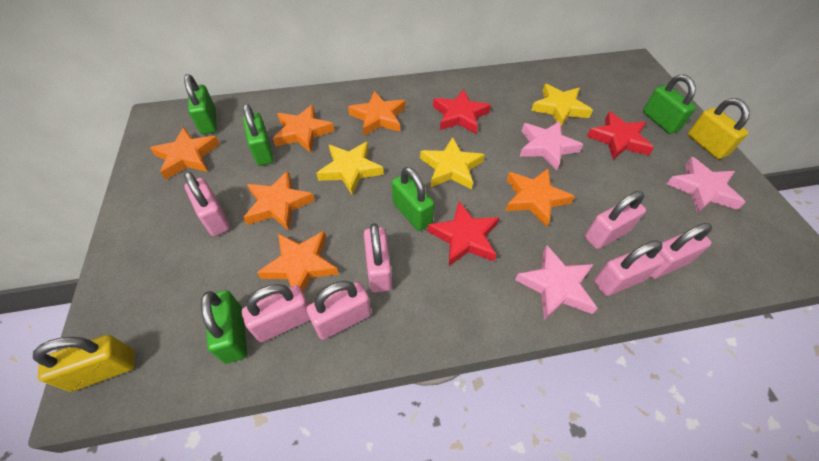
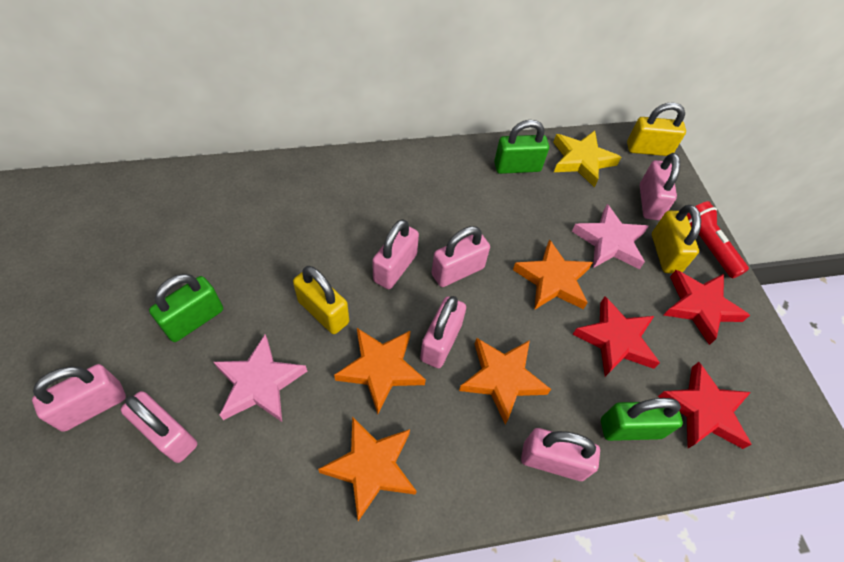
green padlock: [184,74,217,134] [201,290,247,363] [243,104,274,166] [392,167,434,231] [643,74,696,134] = 5 -> [149,274,223,342] [494,120,549,174] [601,398,683,441] = 3
orange star: [150,127,220,180] [243,171,315,231] [257,231,339,292] [273,105,334,153] [348,91,405,136] [505,169,575,227] = 6 -> [318,417,417,521] [334,328,426,414] [459,338,551,424] [513,239,593,310] = 4
pink star: [515,245,598,320] [520,121,583,171] [667,157,746,213] = 3 -> [214,334,307,422] [572,204,649,269] = 2
red flashlight: none = 0 -> [687,201,749,279] = 1
yellow padlock: [33,335,135,392] [688,98,750,159] = 2 -> [293,266,349,334] [627,102,686,156] [652,205,701,273] = 3
yellow star: [316,141,384,195] [420,137,485,190] [531,84,593,127] = 3 -> [553,131,621,187] = 1

